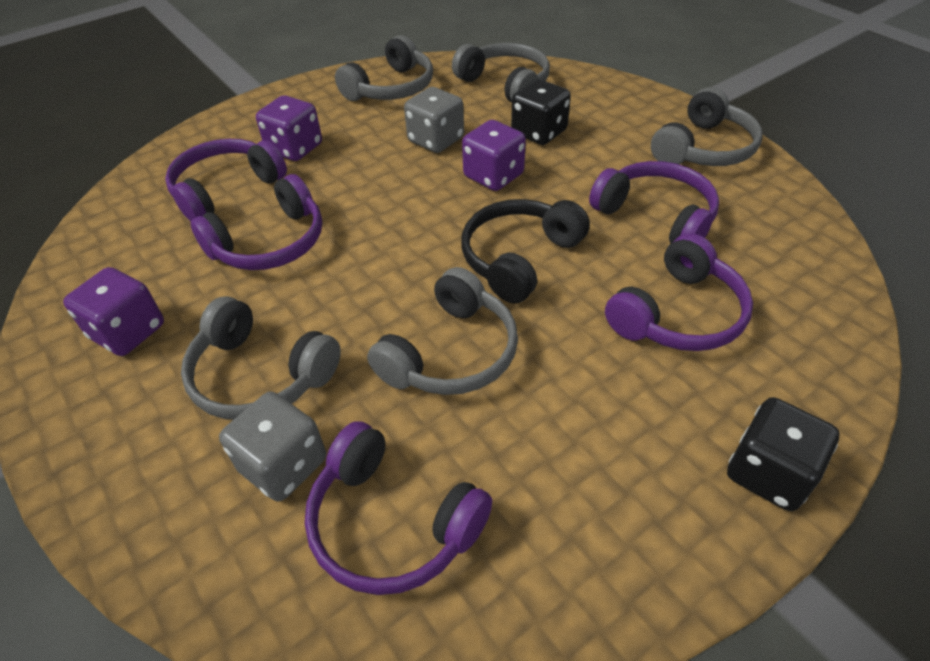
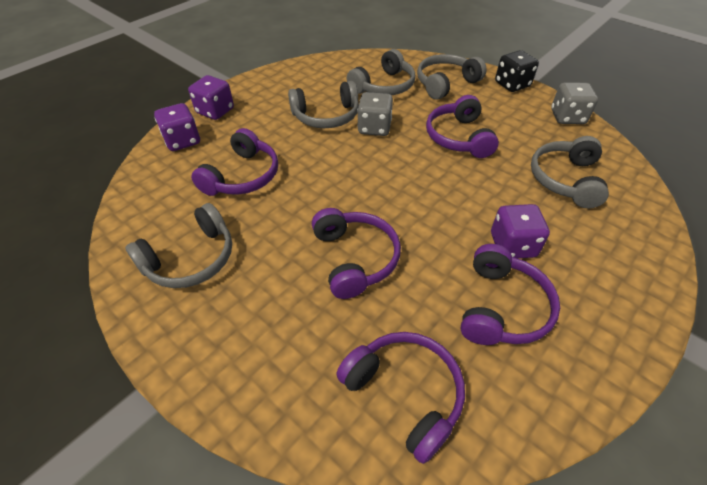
black dice: [511,79,571,145] [727,397,839,511] = 2 -> [495,50,539,92] = 1
black headphones: [461,199,590,304] = 1 -> none = 0

